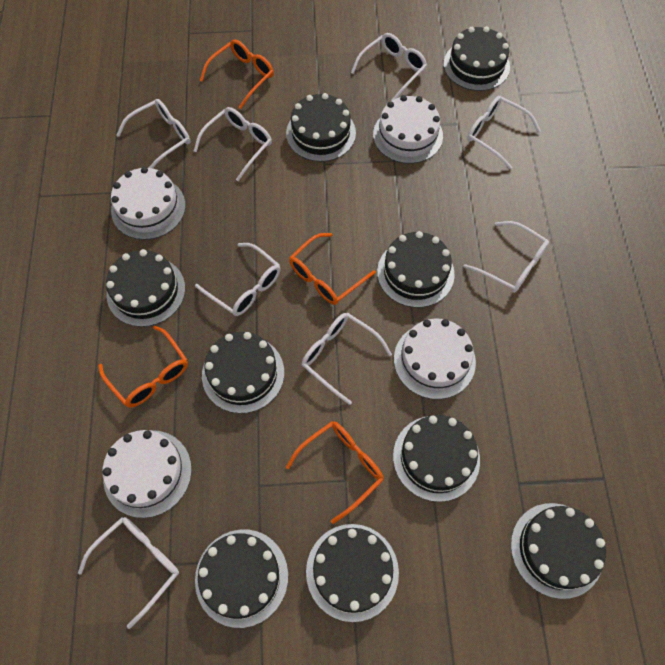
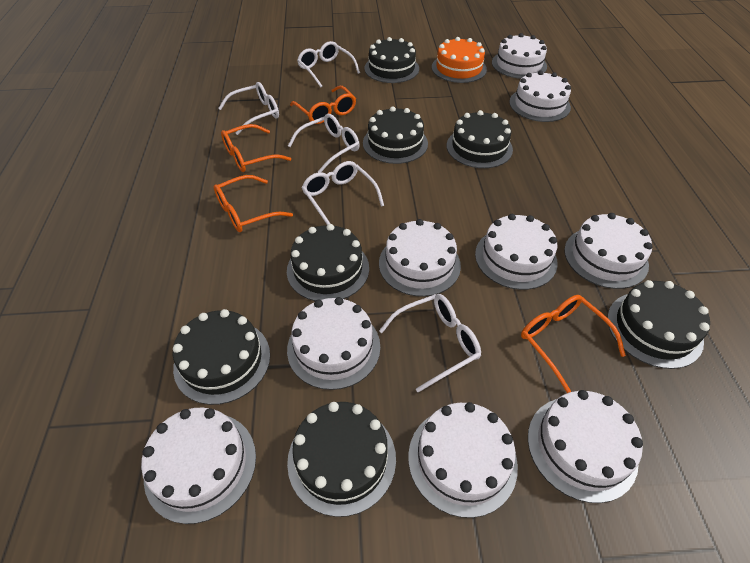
black cake: [106,249,185,327] [195,529,288,628] [202,332,284,413] [286,93,356,162] [306,524,399,622] [377,231,455,308] [393,415,480,502] [444,26,510,91] [511,503,606,599] = 9 -> [173,309,270,405] [287,224,369,301] [287,402,396,517] [363,106,428,164] [364,37,419,83] [446,110,513,168] [607,280,710,369] = 7
orange cake: none = 0 -> [432,37,487,83] = 1
white cake: [102,430,192,518] [111,167,185,240] [373,95,443,164] [394,319,476,399] = 4 -> [141,408,256,524] [287,297,380,390] [379,219,461,297] [408,402,518,518] [475,214,558,290] [492,33,547,79] [509,71,571,122] [528,390,643,503] [564,213,653,289] = 9
white glasses: [78,517,179,629] [117,99,190,168] [194,107,272,181] [195,243,281,316] [302,313,392,405] [351,33,427,100] [464,221,549,293] [467,96,541,169] = 8 -> [218,82,279,135] [288,114,360,172] [297,41,360,88] [302,161,384,225] [379,294,481,393] = 5

